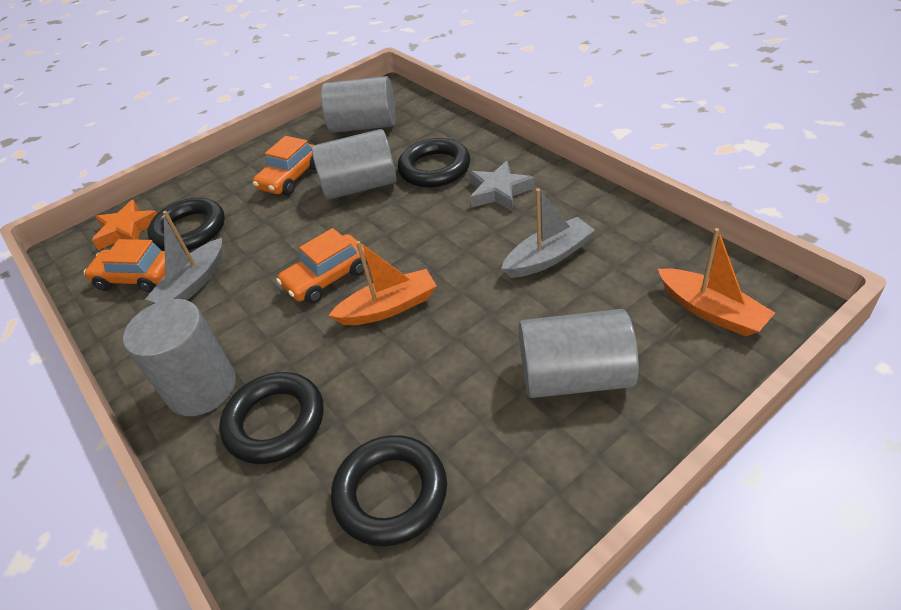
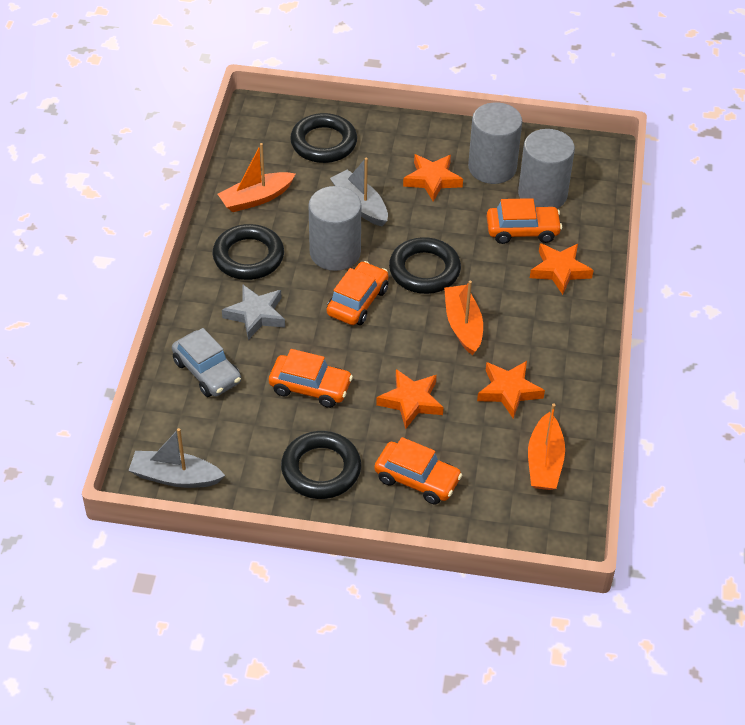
grey car: none = 0 -> [172,328,241,397] = 1
grey cylinder: [123,299,236,416] [311,129,397,200] [321,76,396,133] [519,309,639,398] = 4 -> [308,186,361,271] [468,102,522,184] [518,129,575,208] = 3
orange boat: [328,241,436,325] [658,228,775,336] = 2 -> [218,143,295,212] [444,281,483,355] [528,403,565,490] = 3
orange car: [84,239,165,292] [253,136,316,195] [276,228,367,304] = 3 -> [269,349,353,408] [327,261,388,325] [374,437,462,504] [487,198,562,244] = 4
orange star: [92,200,157,250] = 1 -> [376,369,444,429] [403,154,463,202] [477,361,545,419] [530,243,594,295] = 4

